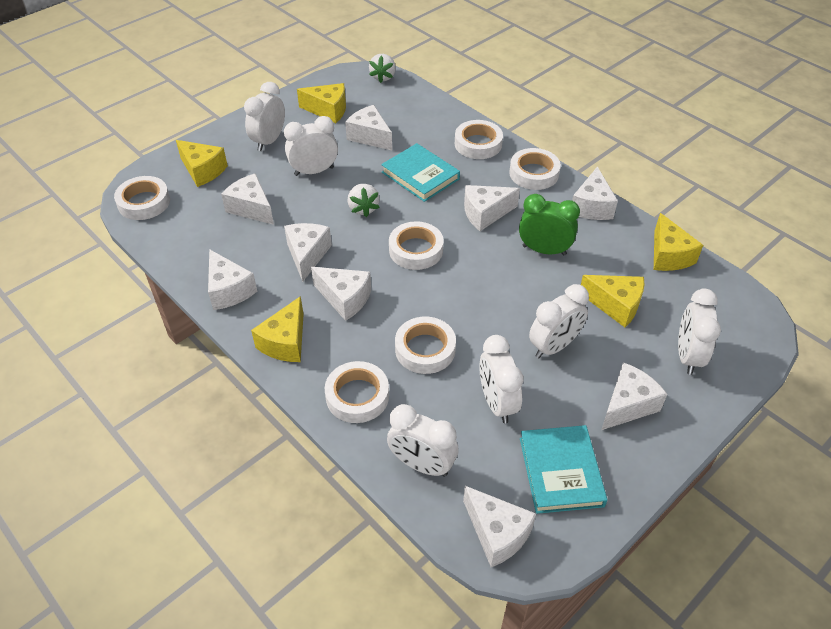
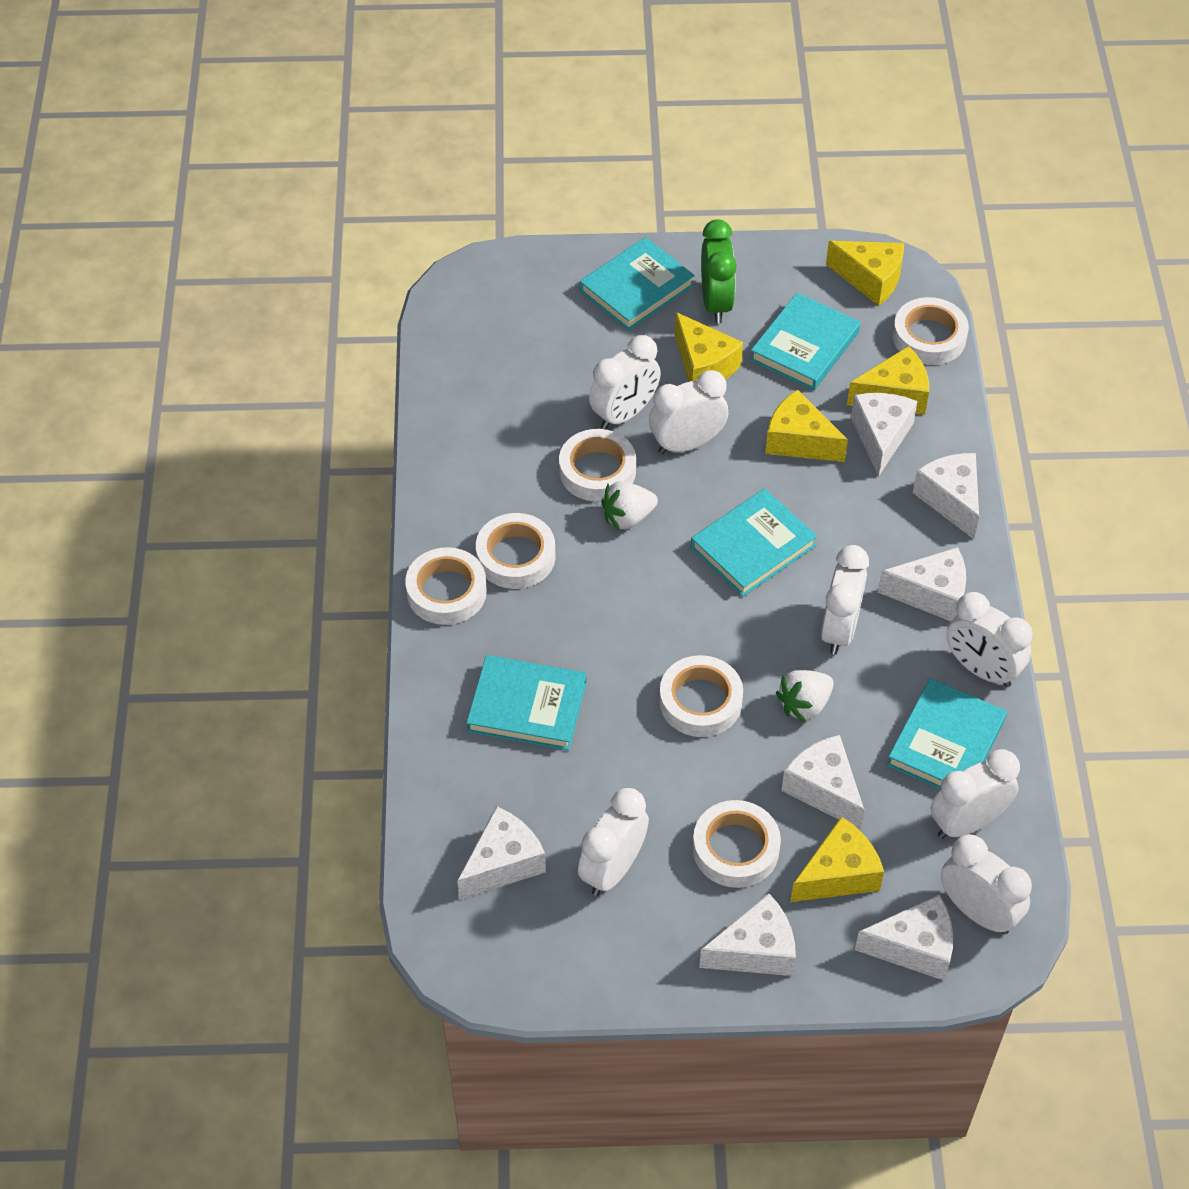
turquoise book: [381,143,460,202] [520,425,608,514] = 2 -> [466,655,587,751] [580,237,695,331] [691,488,817,597] [750,293,860,390] [887,678,1007,789] = 5
white cheese: [208,249,257,310] [221,173,274,225] [284,223,332,282] [311,267,371,321] [345,105,392,150] [463,486,536,567] [464,185,520,231] [572,166,618,220] [601,362,667,430] = 9 -> [457,806,546,900] [699,893,796,976] [781,735,865,831] [851,393,918,477] [855,894,953,980] [878,547,966,621] [913,453,979,539] = 7
white clock: [244,82,285,151] [284,116,338,176] [387,404,459,477] [479,335,524,423] [529,284,589,358] [678,288,721,375] = 6 -> [578,788,649,896] [589,335,661,429] [649,370,728,454] [821,545,869,655] [930,749,1020,839] [941,834,1032,935] [946,592,1033,687] = 7

